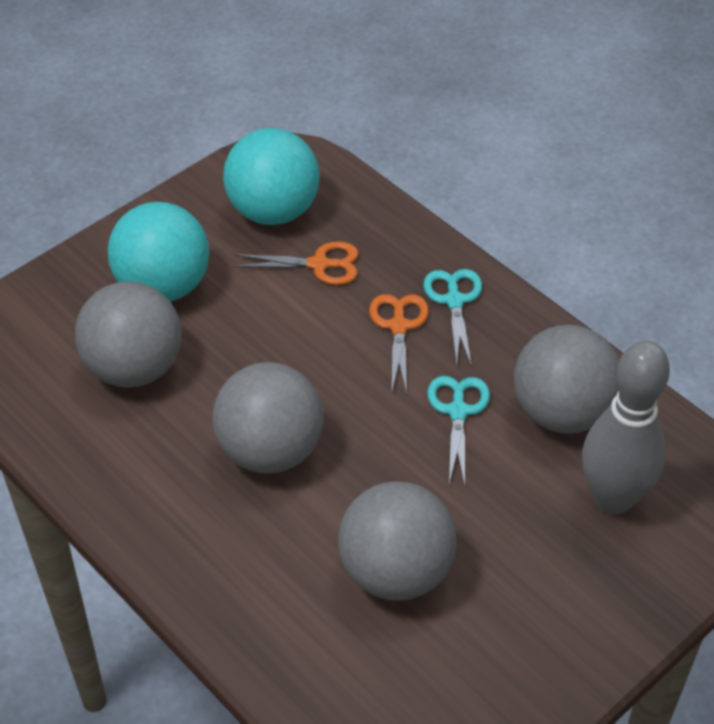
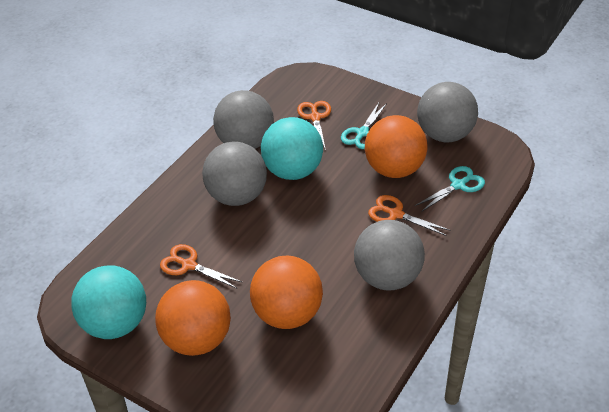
grey bowling pin: [582,341,670,515] = 1 -> none = 0
orange ball: none = 0 -> [155,280,231,356] [250,256,323,329] [365,115,428,178] = 3
orange scissors: [233,241,359,285] [369,294,429,394] = 2 -> [160,244,242,288] [297,101,331,150] [368,195,451,236] = 3

